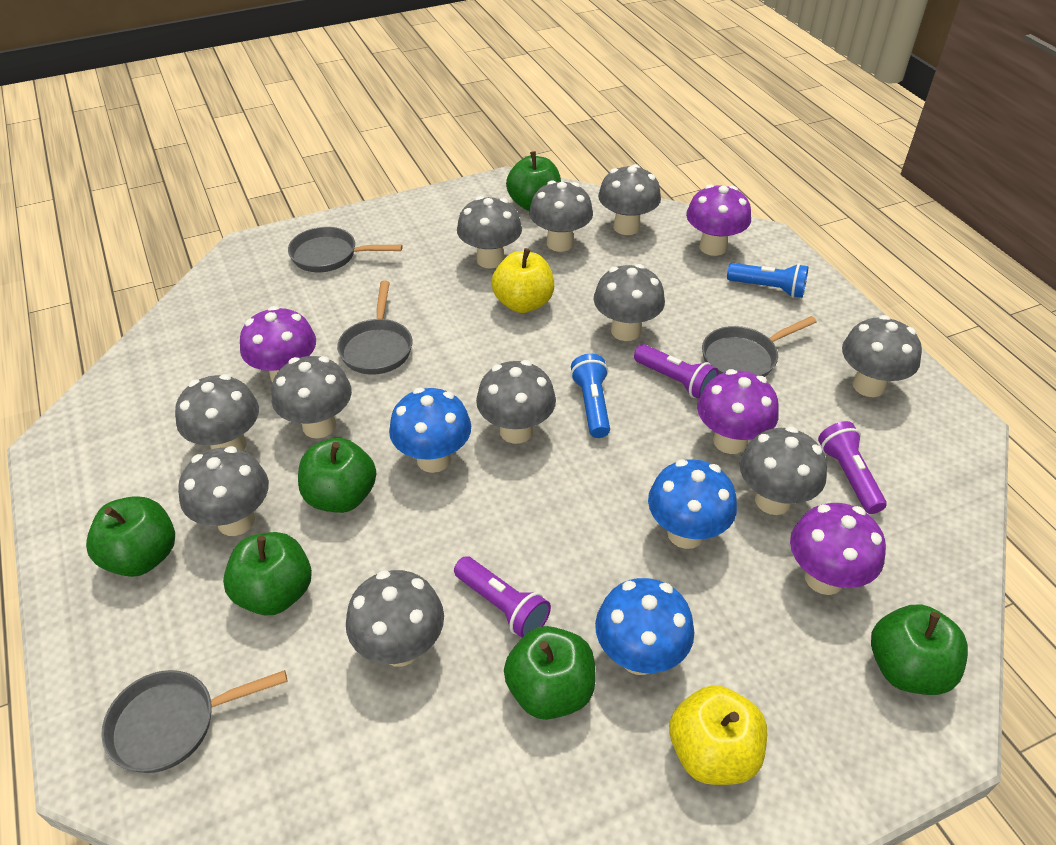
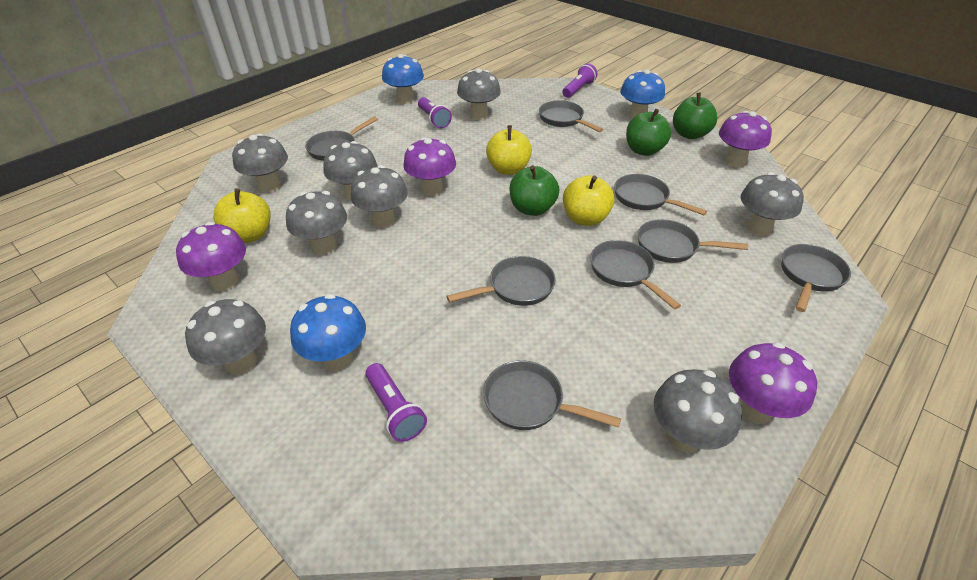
blue flashlight: [570,354,610,438] [727,263,808,298] = 2 -> none = 0
green apple: [86,496,175,577] [223,532,312,615] [298,438,376,513] [504,626,595,720] [506,151,561,211] [871,605,968,695] = 6 -> [510,165,559,216] [626,109,671,156] [673,92,717,139] = 3
grey mushroom: [175,374,259,451] [178,446,269,536] [272,356,352,438] [346,570,444,666] [457,196,522,269] [476,360,556,444] [529,180,593,252] [594,264,665,341] [598,164,661,235] [740,427,827,515] [842,315,922,397] = 11 -> [185,299,266,375] [232,133,288,193] [286,191,347,255] [323,141,377,201] [351,165,408,228] [457,68,501,120] [653,369,742,453] [741,172,804,236] = 8
grey pan: [101,670,287,773] [288,227,403,272] [337,280,412,375] [702,316,817,377] = 4 -> [305,117,378,161] [446,256,556,306] [483,360,621,430] [539,100,603,132] [590,240,681,310] [614,174,707,215] [637,219,748,263] [781,244,851,312] = 8
yellow apple: [491,248,554,313] [669,685,767,785] = 2 -> [213,188,271,243] [486,125,532,175] [563,175,615,226] = 3

